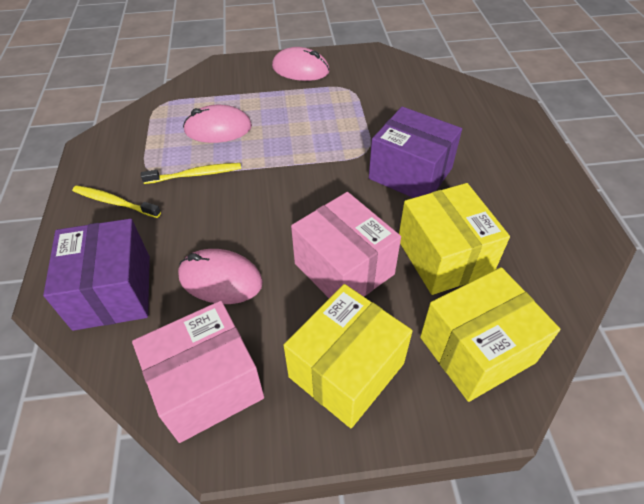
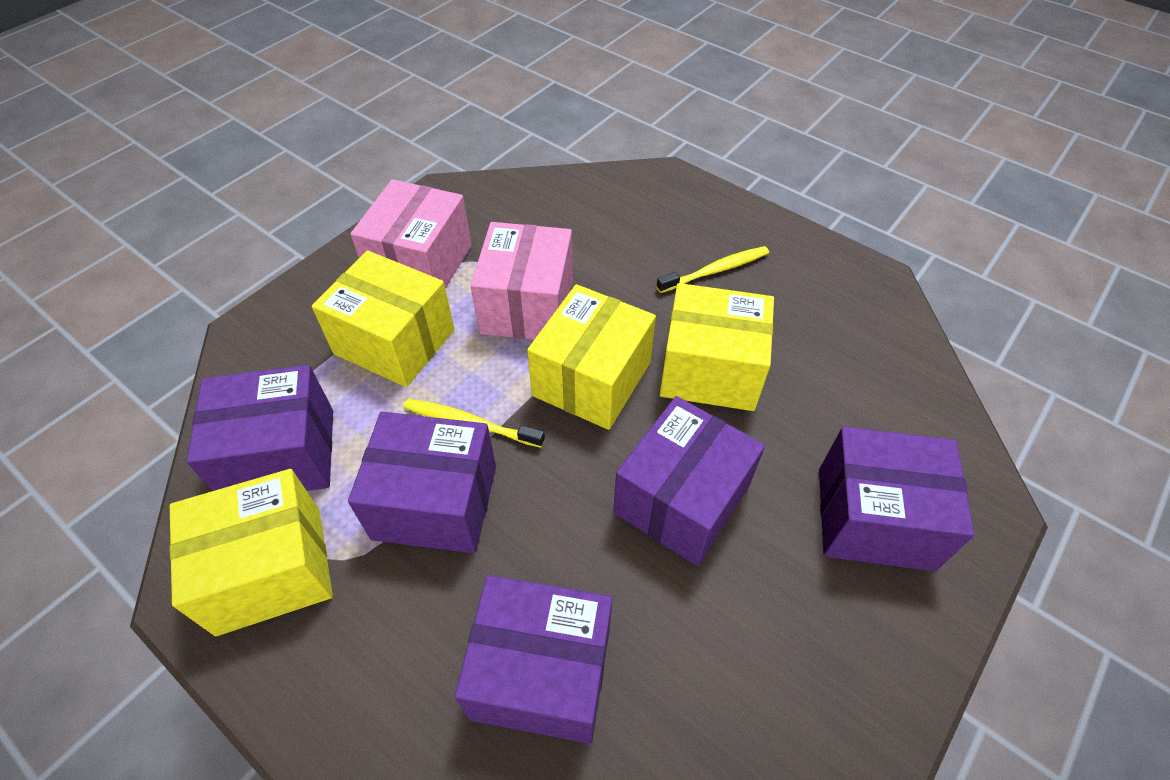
pink mouse: [178,249,263,304] [183,105,252,143] [272,47,330,81] = 3 -> none = 0
purple box: [43,219,150,331] [369,107,462,198] = 2 -> [187,365,333,491] [348,412,496,553] [454,575,613,744] [613,396,765,566] [819,427,974,571] = 5
yellow box: [284,284,413,428] [399,183,510,295] [420,267,560,402] = 3 -> [169,469,333,636] [312,251,454,387] [527,284,656,430] [660,283,774,411] = 4

